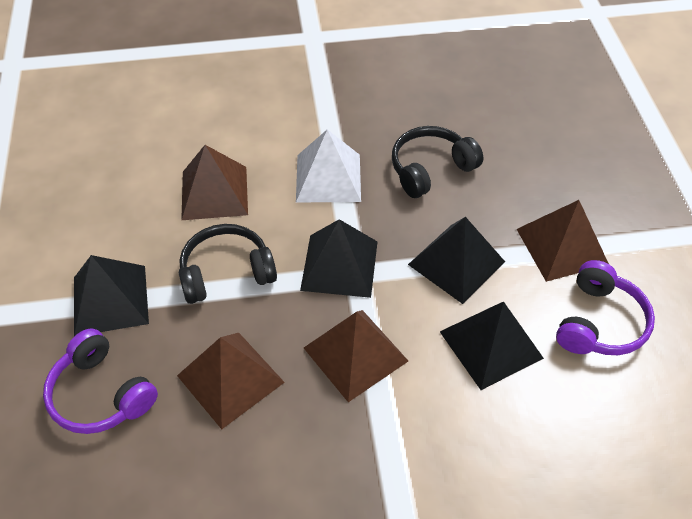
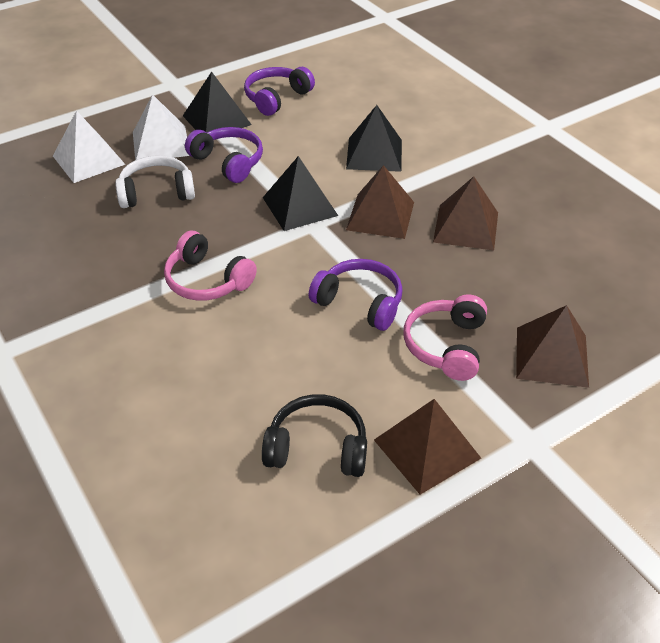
black headphones: [179,224,277,304] [392,126,483,198] = 2 -> [262,394,367,477] = 1
black pyramid: [74,255,149,336] [300,219,377,298] [408,217,505,304] [440,302,544,390] = 4 -> [183,71,252,133] [263,156,338,231] [346,105,402,172] = 3
pink headphones: none = 0 -> [164,231,257,301] [403,294,487,381] = 2
purple headphones: [43,328,158,434] [556,260,655,355] = 2 -> [185,127,263,183] [244,67,315,116] [309,259,403,331] = 3
white headphones: none = 0 -> [115,155,195,208] = 1
white pyramid: [296,129,361,202] = 1 -> [53,110,126,183] [133,94,190,160] = 2

